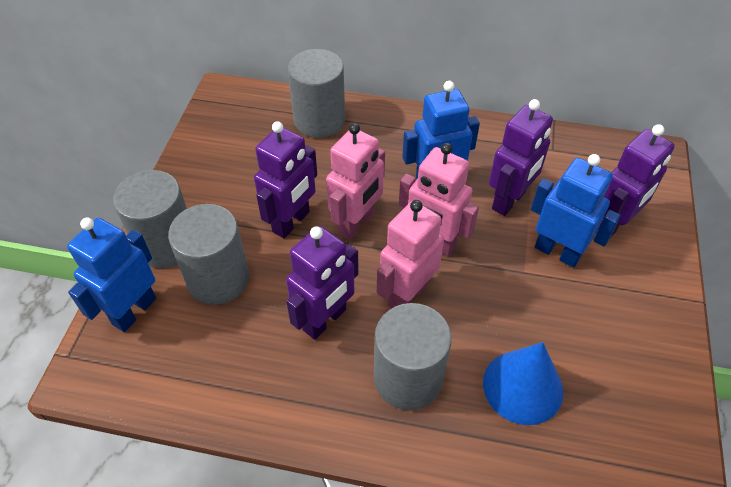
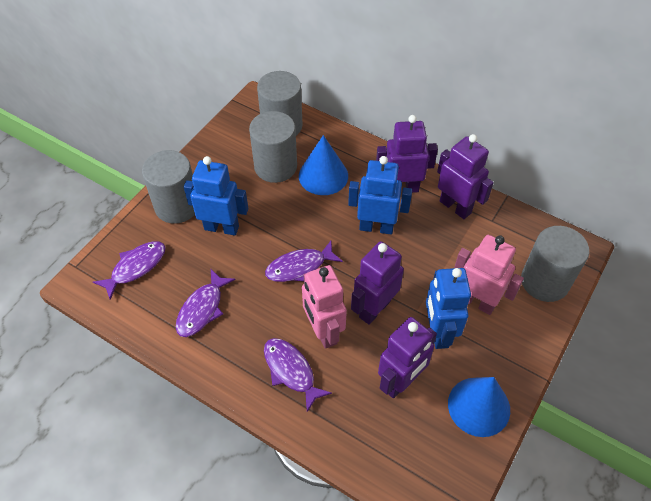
blue cone: [483,342,563,425] = 1 -> [299,135,348,195] [448,377,510,437] = 2
pink robot: [326,123,385,240] [377,200,444,309] [399,143,479,256] = 3 -> [302,265,347,349] [454,235,524,315] = 2
purple fish: none = 0 -> [93,241,166,300] [176,269,236,337] [264,338,332,412] [265,241,343,282] = 4

